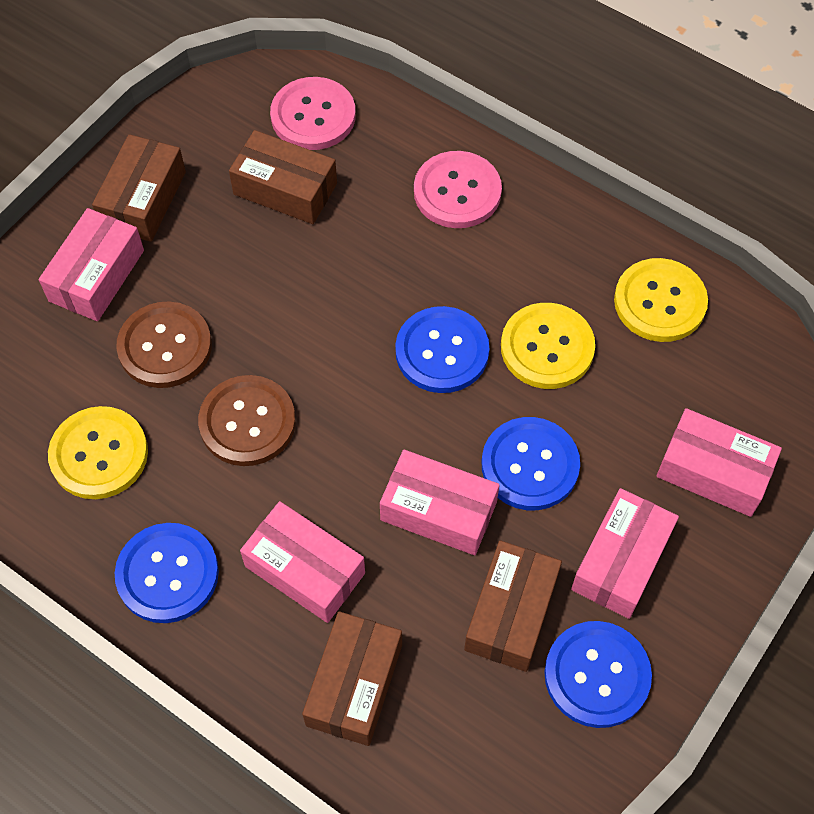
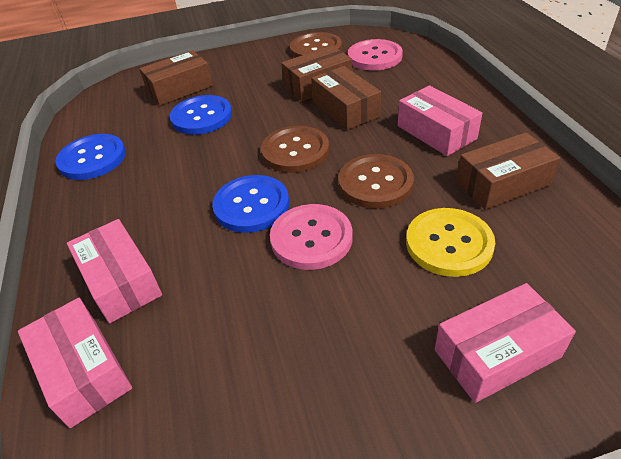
blue button: [115,523,219,623] [395,306,489,393] [482,417,580,510] [544,621,652,728] = 4 -> [56,134,126,180] [170,95,232,135] [212,175,289,233] = 3
brown button: [116,301,212,388] [198,375,296,466] = 2 -> [261,126,329,173] [290,32,342,58] [338,154,414,209] = 3
pink box: [39,208,144,321] [240,501,365,623] [380,450,500,555] [571,488,679,619] [656,408,782,517] = 5 -> [18,298,132,428] [67,219,162,323] [398,85,482,156] [435,283,576,403] = 4
yellow button: [48,406,148,499] [501,303,595,389] [614,258,708,342] = 3 -> [406,208,495,277] = 1

